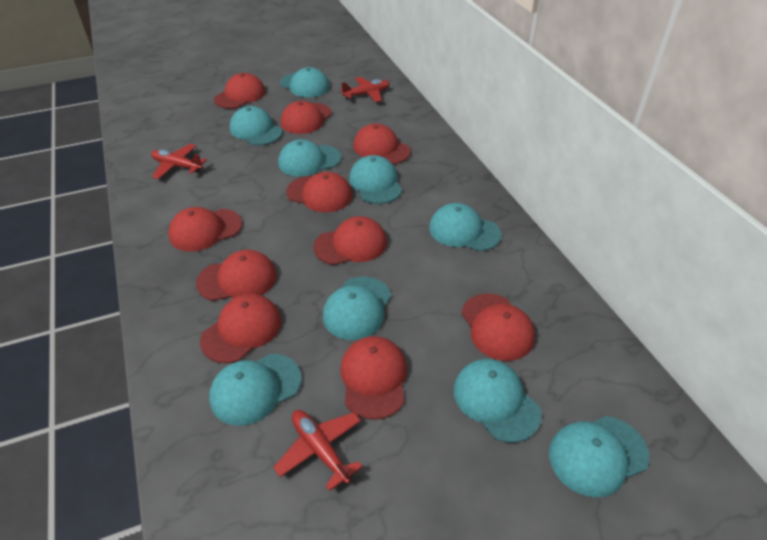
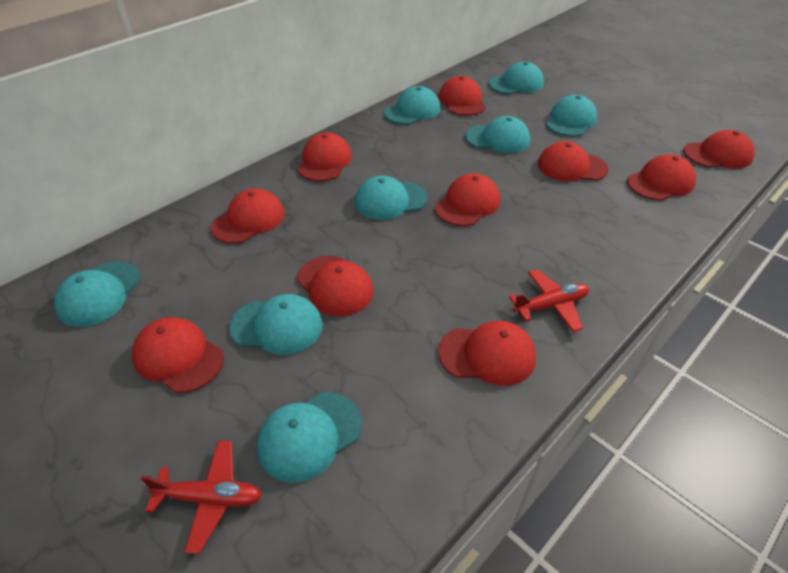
red plane: [151,144,207,179] [273,410,363,491] [340,77,390,102] = 3 -> [141,441,262,554] [509,269,589,332] = 2
turquoise cap: [209,354,302,426] [230,106,282,146] [278,139,341,177] [280,67,330,97] [323,277,391,340] [349,155,402,204] [429,203,501,251] [454,359,542,443] [549,416,649,497] = 9 -> [54,262,140,327] [229,294,323,355] [257,392,362,483] [355,176,428,220] [384,86,440,124] [465,116,530,153] [488,62,544,94] [546,95,597,136] = 8

